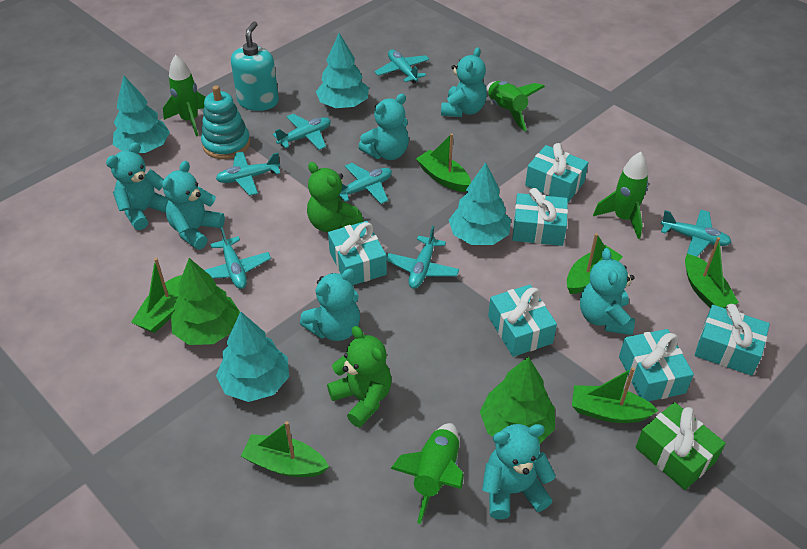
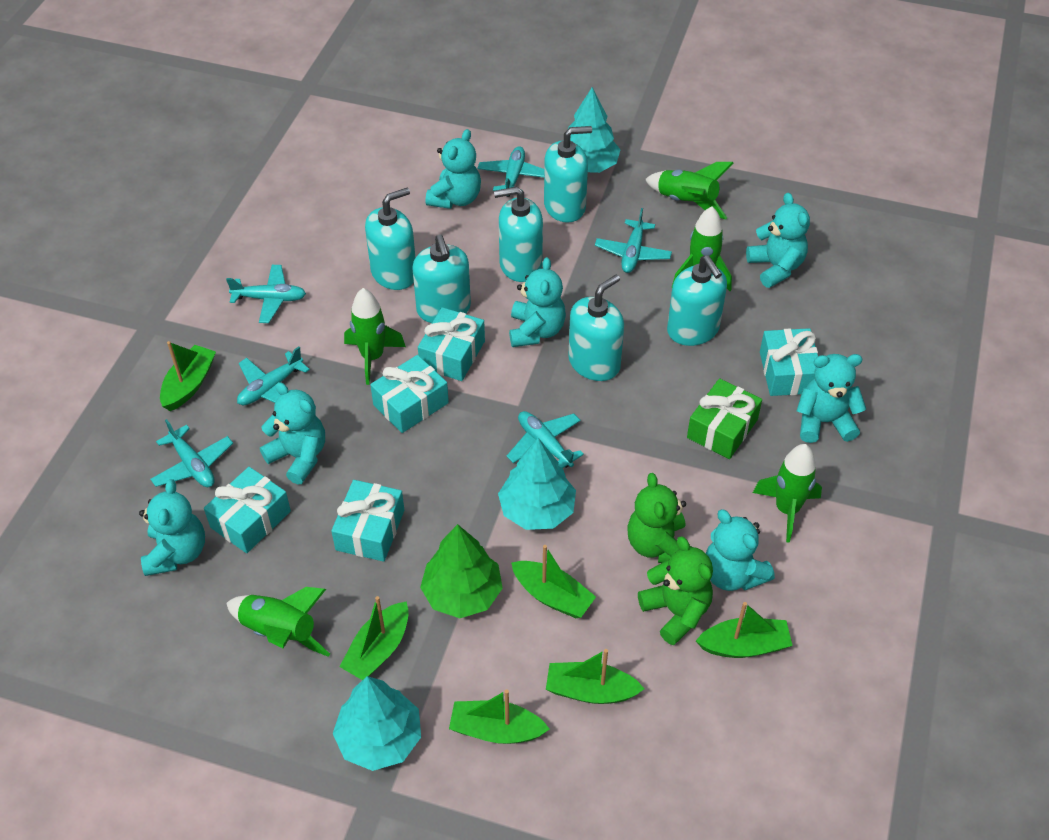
green rocket: [163,55,206,137] [390,423,464,524] [486,81,545,131] [593,152,649,239] = 4 -> [226,587,330,657] [344,288,406,385] [645,162,733,220] [672,206,732,291] [753,444,822,543] = 5
green tree: [171,258,240,345] [480,356,555,443] = 2 -> [420,524,503,618] = 1
turquoise gift: [328,221,387,285] [488,285,557,357] [512,188,568,246] [525,143,589,202] [619,329,694,401] [695,304,770,376] = 6 -> [204,467,291,553] [331,480,404,562] [370,355,449,433] [418,307,485,381] [760,328,818,396] = 5
turquoise plane: [204,227,271,289] [216,151,281,196] [273,114,331,150] [339,163,392,204] [375,50,430,84] [386,226,459,289] [661,210,731,257] = 7 -> [150,419,233,487] [226,265,306,323] [237,347,310,405] [478,146,544,197] [506,411,584,468] [595,208,672,273] = 6
turquoise soap dispenser: [231,21,279,111] = 1 -> [365,188,415,290] [412,235,471,323] [494,186,543,282] [544,126,592,223] [568,275,624,381] [667,255,727,346] = 6
turquoise stacking toy: [201,85,250,159] = 1 -> none = 0
turquoise tree: [113,76,170,153] [216,311,289,402] [316,33,369,108] [449,162,511,245] = 4 -> [333,676,421,771] [498,438,576,530] [568,87,621,173] = 3

